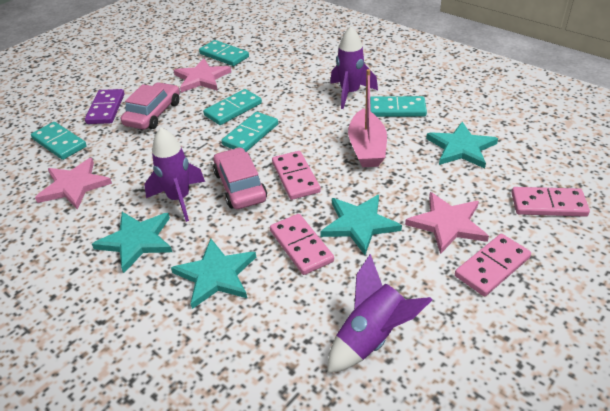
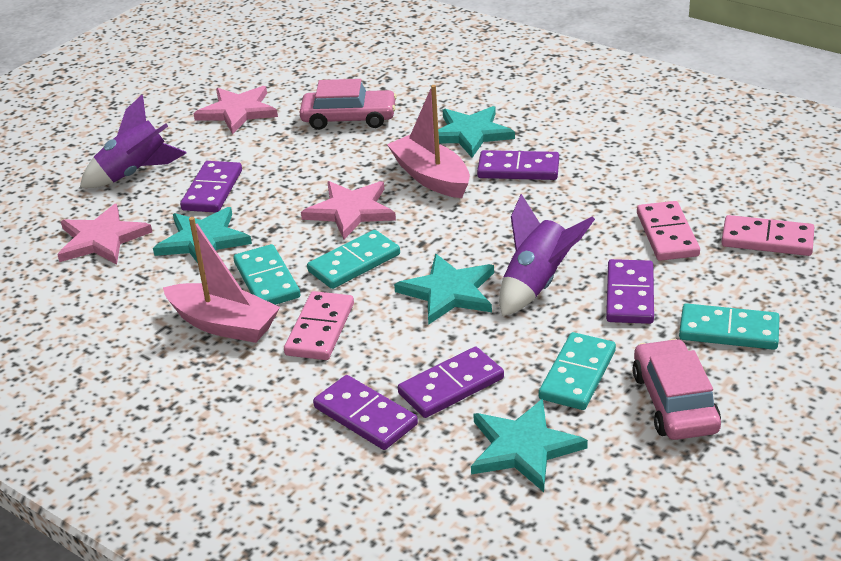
pink boat: [348,69,387,167] = 1 -> [163,217,280,343] [387,85,470,198] = 2
pink domino: [270,214,334,275] [272,151,321,200] [455,234,531,296] [511,187,590,217] = 4 -> [284,291,354,360] [637,201,700,261] [721,215,814,256] = 3
purple domino: [85,89,125,124] = 1 -> [180,161,242,213] [313,375,418,450] [398,347,504,418] [477,150,559,180] [606,259,654,324] = 5
purple rocket: [144,128,205,222] [328,254,432,373] [330,26,378,109] = 3 -> [80,95,187,188] [499,194,595,316] = 2
turquoise domino: [31,122,87,160] [199,40,249,66] [203,89,262,125] [222,112,278,152] [370,96,427,117] = 5 -> [233,244,300,305] [307,230,400,289] [539,332,616,410] [679,303,780,350] = 4

